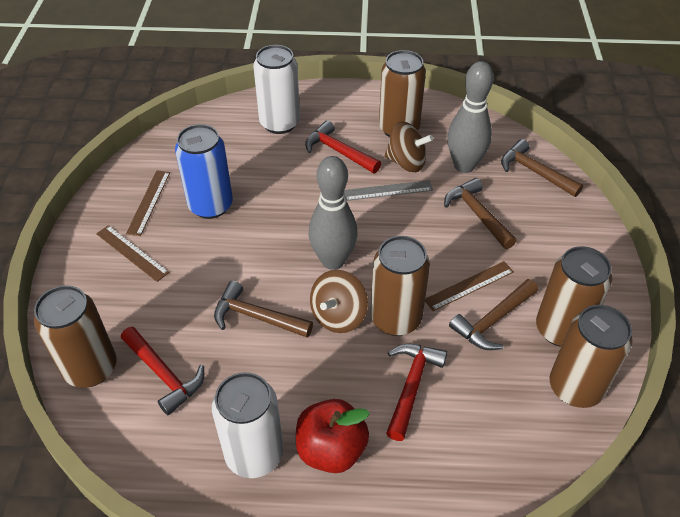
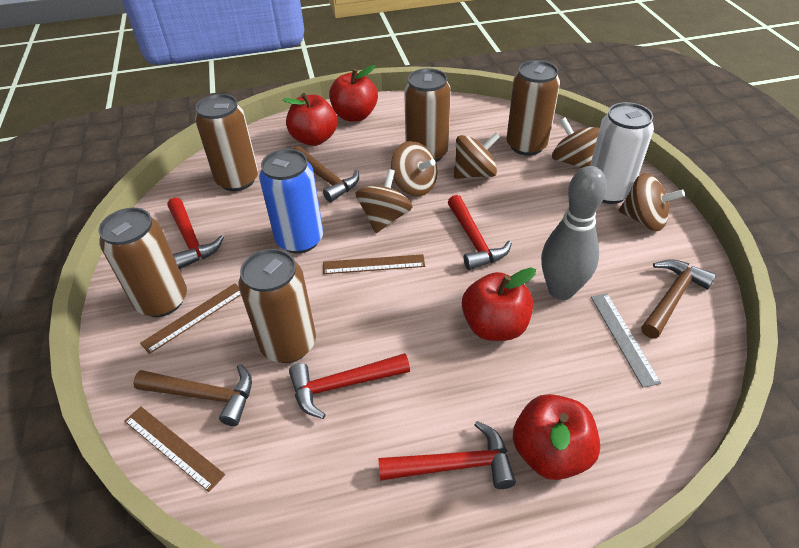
brown hammer: [214,281,313,338] [444,178,517,249] [449,279,538,350] [501,139,583,197] = 4 -> [133,364,252,426] [294,146,359,202] [641,259,716,339] = 3
brown spinning top: [310,270,368,333] [385,121,433,172] = 2 -> [356,169,412,233] [391,141,438,196] [454,133,500,179] [552,117,600,168] [619,173,685,231] = 5
grey bowling pin: [308,156,358,270] [447,61,494,173] = 2 -> [541,166,607,300] = 1
red apple: [296,399,370,473] = 1 -> [283,93,337,146] [329,65,378,121] [462,268,536,341] [513,394,600,480] = 4
red hammer: [121,326,204,415] [305,120,381,173] [386,344,447,441] = 3 -> [167,197,224,269] [289,353,410,419] [378,421,516,489] [448,195,512,270] = 4
white can: [212,372,283,478] [253,45,300,134] = 2 -> [590,102,654,204] = 1

